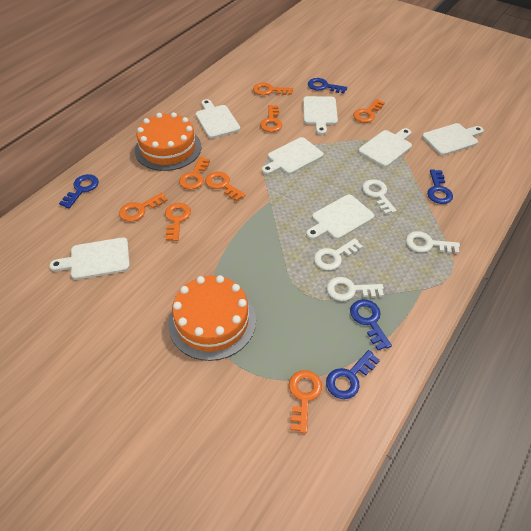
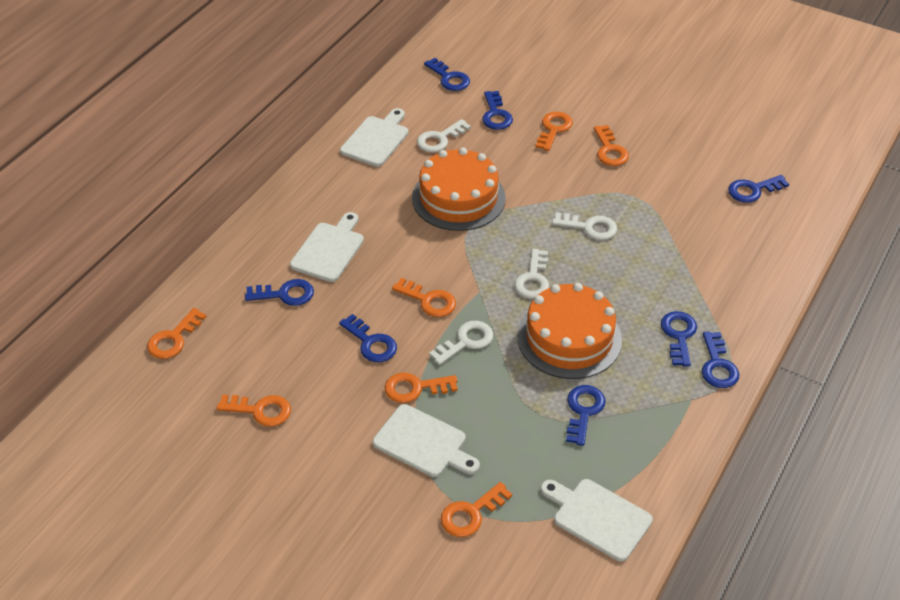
blue key: [59,174,99,208] [308,78,347,93] [326,350,380,399] [350,299,392,350] [427,170,453,204] = 5 -> [245,279,314,306] [339,314,397,362] [424,58,470,91] [482,91,513,130] [566,385,606,446] [661,311,697,366] [702,332,739,388] [728,175,789,203] = 8
orange key: [119,193,168,222] [165,203,191,241] [179,157,210,189] [205,172,246,201] [253,83,293,95] [260,105,282,132] [289,370,322,433] [353,99,385,123] = 8 -> [147,308,207,359] [217,395,291,427] [385,372,458,403] [392,278,456,317] [441,482,512,537] [536,112,573,151] [594,125,629,166] = 7
white cutting board: [49,237,130,280] [195,99,240,139] [262,137,324,175] [303,96,338,135] [306,195,374,240] [358,128,412,167] [422,123,484,156] = 7 -> [290,212,364,282] [340,108,409,167] [373,404,480,477] [541,479,653,562] = 4

